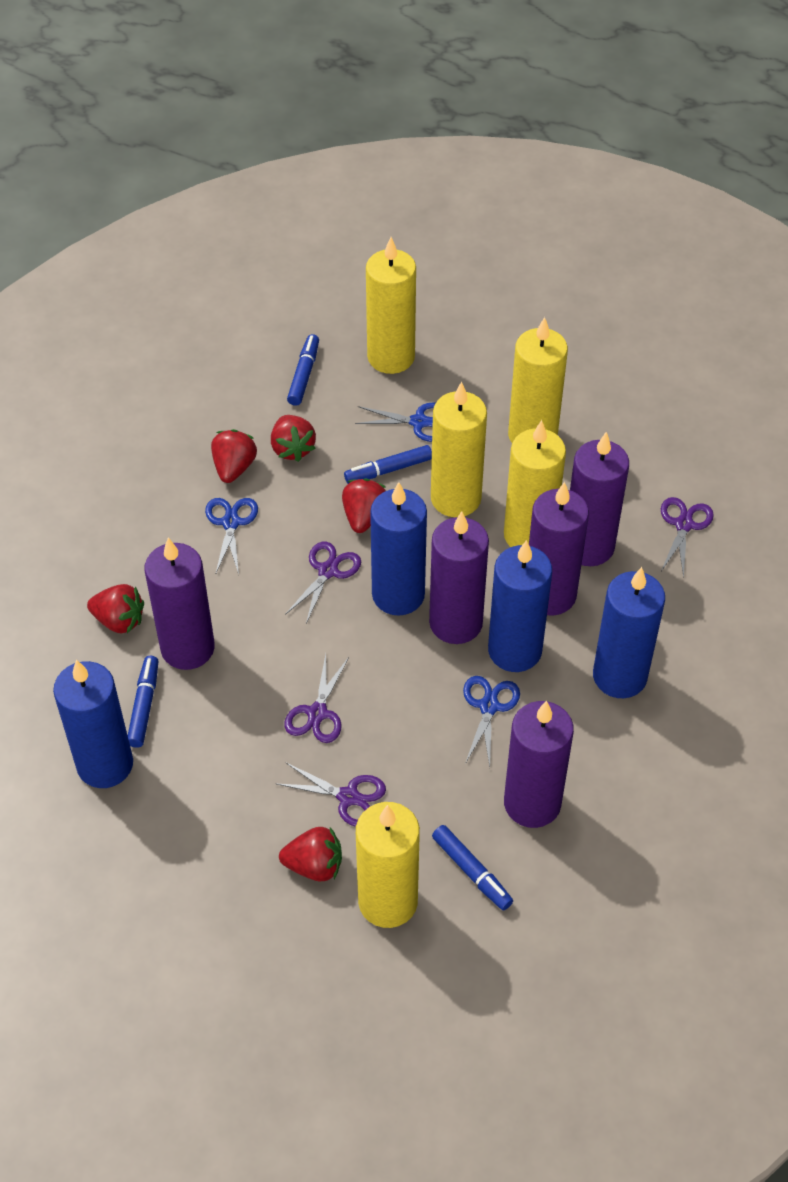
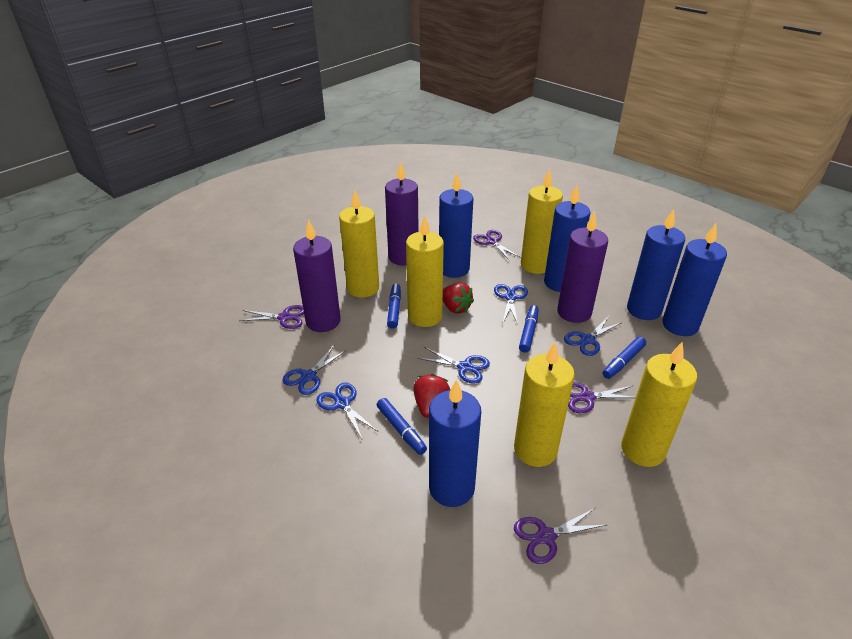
blue candle: [53,660,133,788] [370,482,427,616] [488,540,552,672] [593,567,665,698] = 4 -> [429,379,481,507] [439,173,473,278] [544,185,590,292] [627,209,685,320] [662,224,727,336] = 5
blue scissors: [205,498,258,575] [355,402,436,442] [463,676,520,767] = 3 -> [282,346,347,395] [316,383,377,439] [417,347,490,384] [494,284,528,324] [564,316,622,356] = 5
purple candle: [145,538,215,670] [429,511,489,644] [504,701,574,828] [529,482,589,616] [570,432,629,566] = 5 -> [293,219,341,332] [385,162,419,265] [557,211,608,323] = 3
red strawberry: [87,584,144,634] [211,429,257,483] [271,415,316,462] [279,827,342,882] [342,478,386,533] = 5 -> [413,374,450,418] [443,283,474,314] = 2

